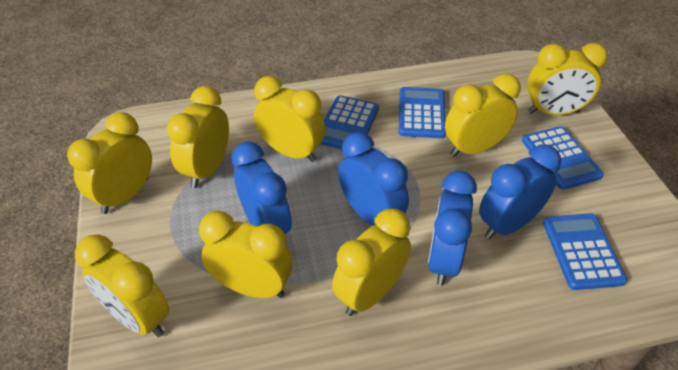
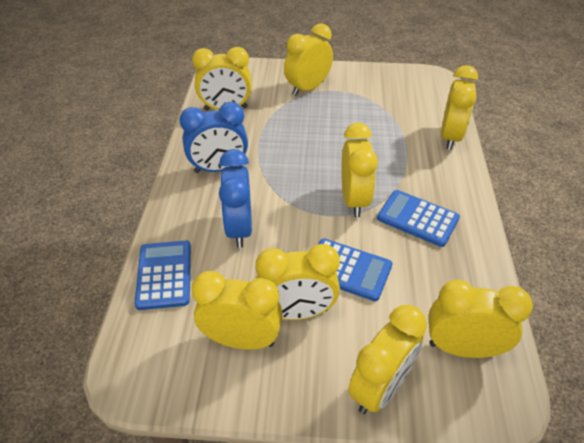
blue calculator: [320,95,379,149] [399,87,446,138] [522,126,604,190] [543,213,627,290] = 4 -> [135,241,191,310] [318,239,393,301] [377,190,460,247] = 3
blue clock: [231,142,292,234] [338,132,409,226] [428,171,477,286] [479,144,561,239] = 4 -> [180,102,248,173] [219,149,252,248] = 2

